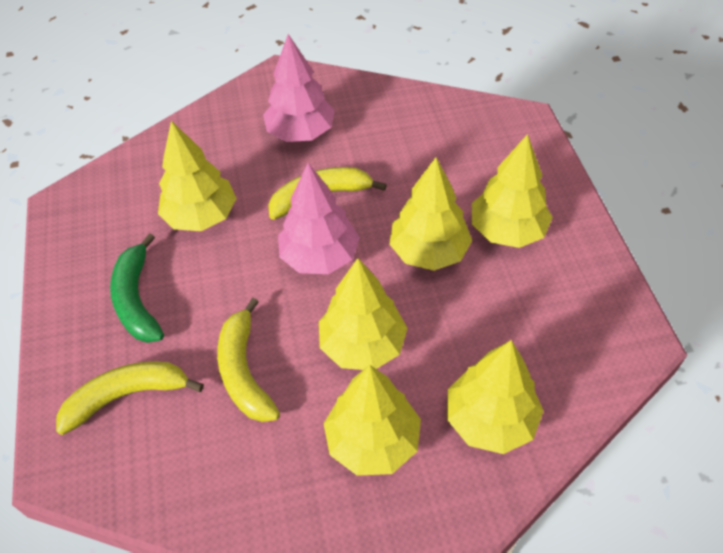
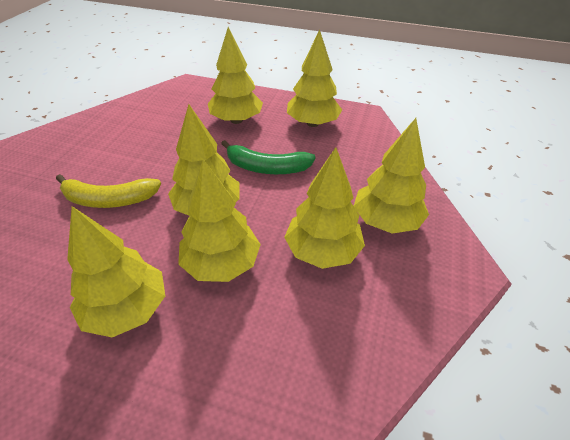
pink tree: [263,34,335,142] [278,163,360,274] = 2 -> none = 0
yellow banana: [56,361,204,435] [217,298,280,422] [268,167,387,220] = 3 -> [56,174,161,208] = 1
yellow tree: [158,121,237,231] [319,258,408,370] [324,365,421,476] [389,157,472,271] [447,340,544,454] [472,134,553,248] = 6 -> [67,206,165,337] [168,104,240,216] [178,159,261,282] [208,27,263,124] [284,147,365,269] [287,29,342,127] [354,118,429,233] = 7

